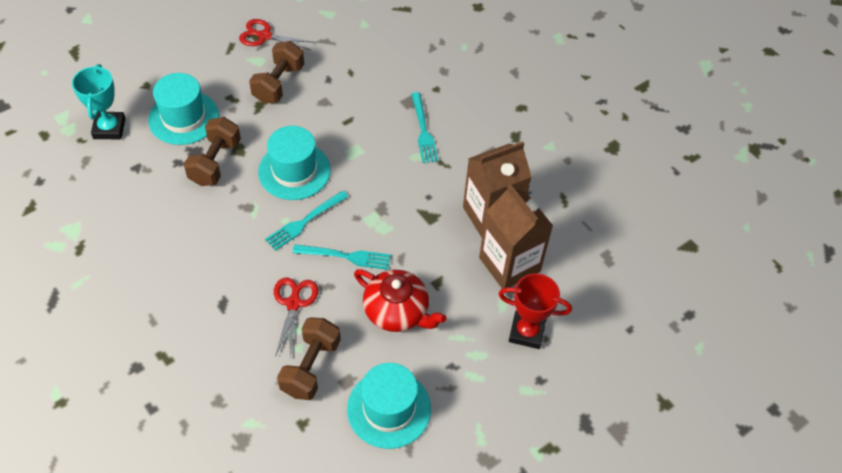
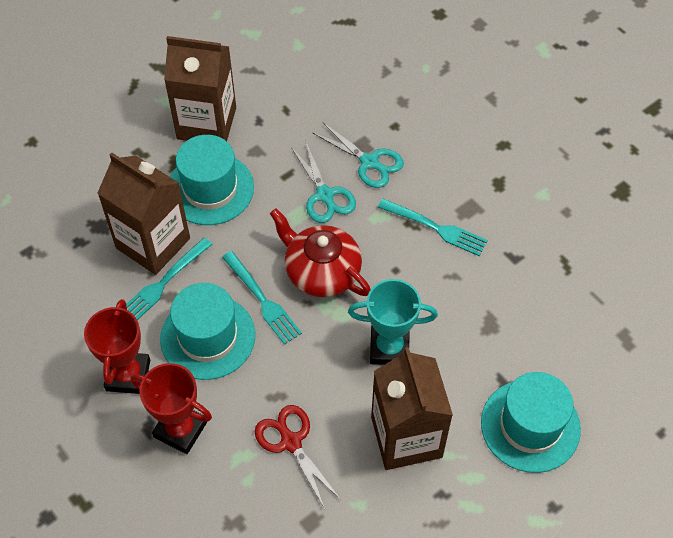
brown carton: [463,142,532,238] [479,184,553,289] = 2 -> [97,153,190,275] [164,36,236,141] [371,347,453,470] = 3
brown dumbbell: [184,117,241,186] [249,41,304,104] [277,317,341,400] = 3 -> none = 0
red scissors: [239,19,315,50] [274,277,318,359] = 2 -> [254,405,341,509] = 1
red trophy: [498,273,572,349] = 1 -> [84,299,150,394] [131,363,212,454] = 2
turquoise scissors: none = 0 -> [291,142,356,223] [313,122,404,188] = 2

